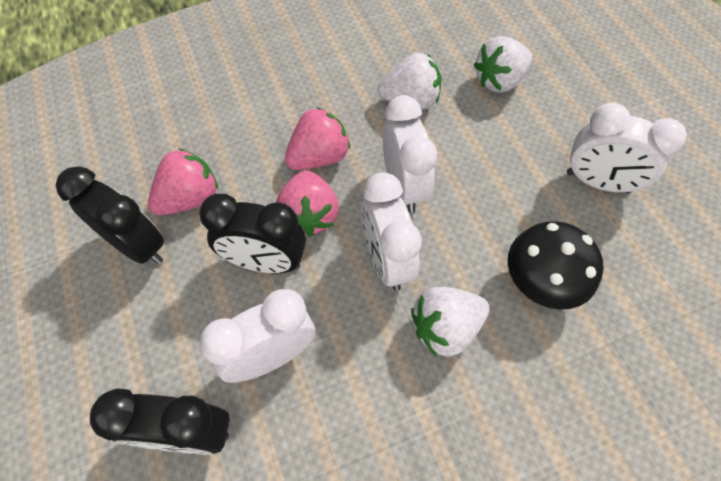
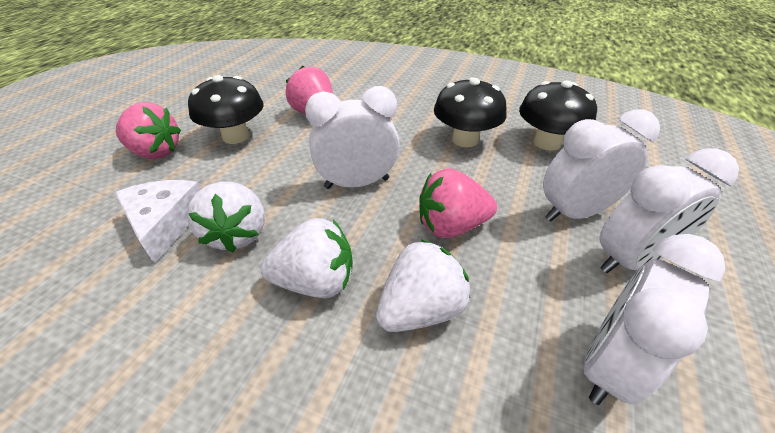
black clock: [56,166,164,264] [90,389,230,455] [199,194,306,273] = 3 -> none = 0
black mushroom: [508,221,604,310] = 1 -> [188,75,264,144] [434,77,507,147] [519,80,597,151] = 3
white cheese: none = 0 -> [115,180,201,264] = 1

